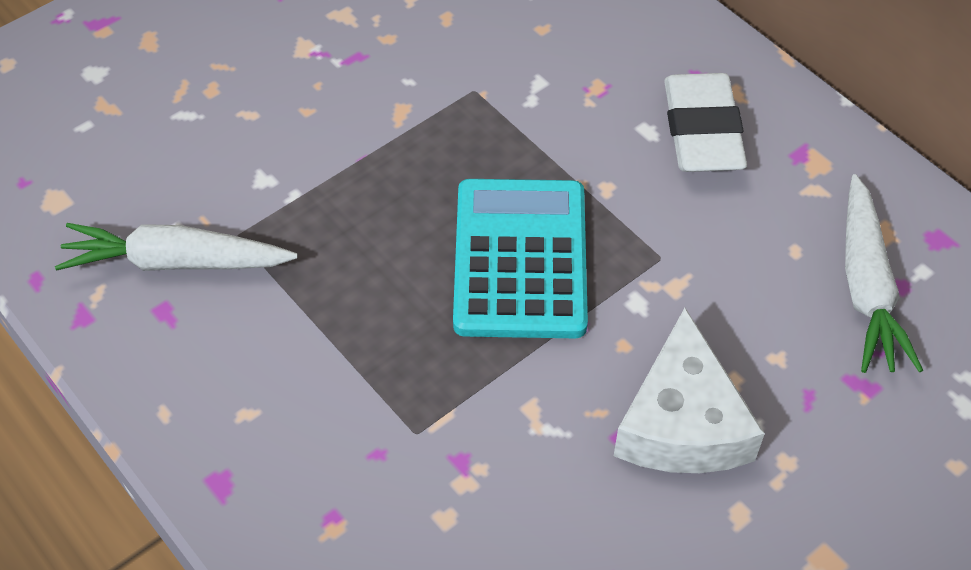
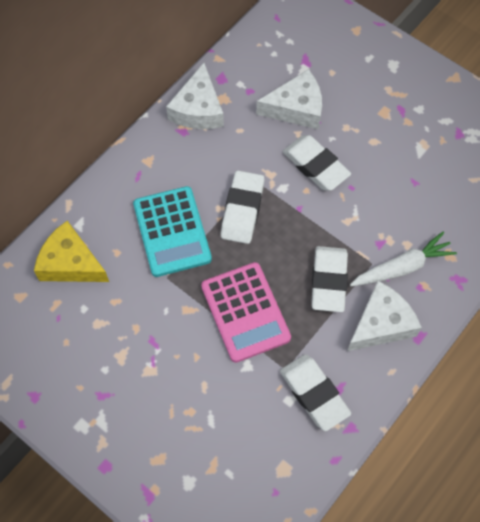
pink calculator: none = 0 -> [201,262,291,363] = 1
white carrot: [55,223,298,271] [845,174,923,373] = 2 -> [350,232,457,286] = 1
white cheese: [614,308,765,473] = 1 -> [166,63,224,129] [256,69,322,129] [347,281,422,351] = 3
white eraser: [664,73,747,172] = 1 -> [221,171,265,244] [280,354,351,431] [283,135,351,191] [311,246,348,312] = 4
yellow cheese: none = 0 -> [34,221,109,282] = 1

